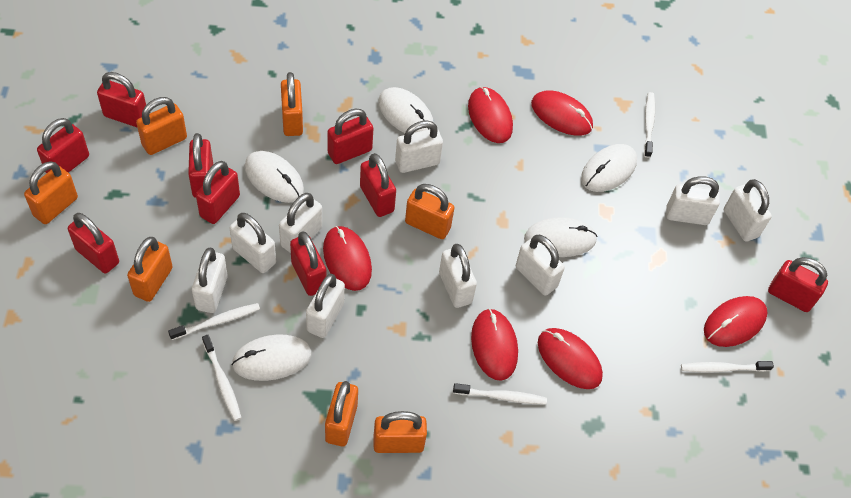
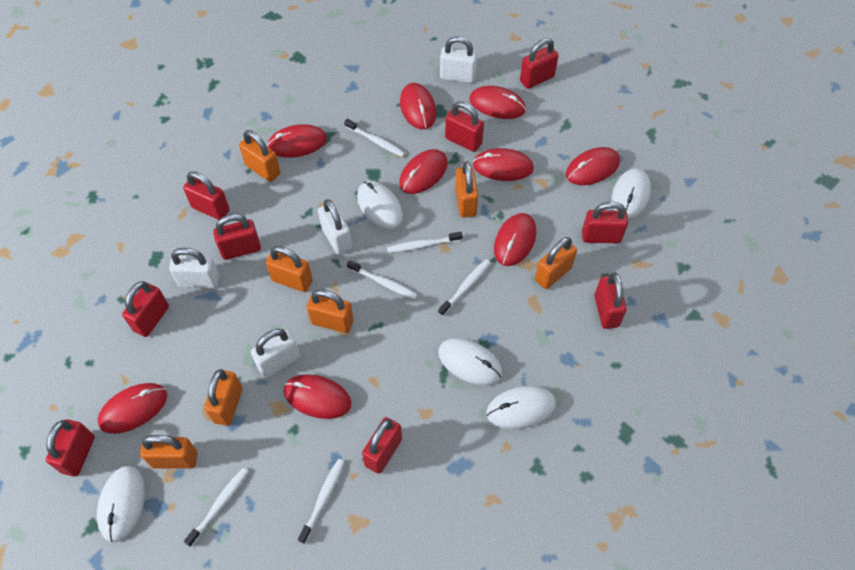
red mouse: [323,226,372,291] [468,87,513,143] [471,309,518,381] [531,90,593,135] [538,328,603,389] [704,296,768,347] = 6 -> [97,383,167,434] [267,124,327,158] [284,374,351,419] [399,149,448,194] [400,83,436,129] [469,86,526,119] [473,148,534,181] [494,213,536,266] [566,147,620,185] = 9
white padlock: [192,248,228,313] [229,213,276,273] [279,193,322,253] [306,274,345,338] [395,120,443,173] [439,244,477,308] [516,235,565,296] [666,176,720,225] [724,179,772,242] = 9 -> [169,248,219,288] [251,329,300,378] [318,199,352,255] [440,36,477,83] = 4
white toothbrush: [168,303,260,340] [202,335,242,421] [453,383,547,405] [644,92,655,158] [681,361,774,373] = 5 -> [184,468,248,547] [298,459,344,544] [344,119,405,157] [347,260,418,299] [387,232,463,253] [438,259,490,316] = 6

